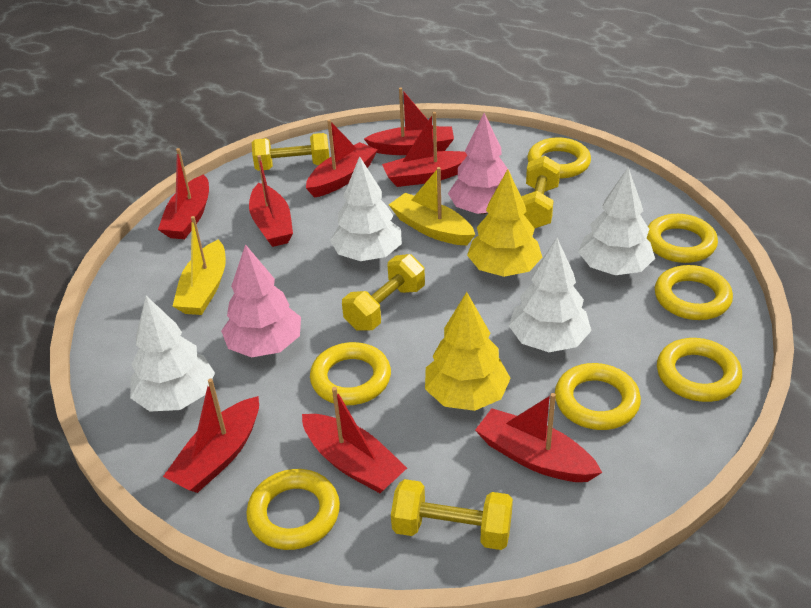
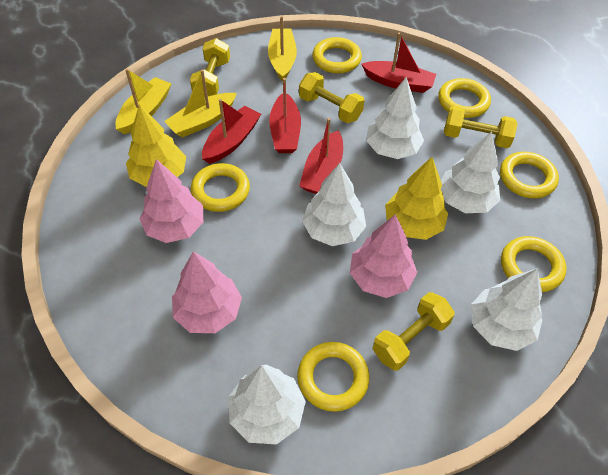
pink tree: [221,244,301,358] [448,113,510,214] = 2 -> [140,159,203,243] [172,251,242,333] [350,214,417,298] = 3
red boat: [158,148,209,239] [163,379,259,493] [249,155,293,247] [302,387,407,493] [306,120,377,198] [364,88,454,155] [382,112,467,187] [475,393,602,482] = 8 -> [202,99,261,164] [269,78,301,153] [299,118,343,194] [362,33,436,93] = 4
white tree: [130,296,215,412] [330,156,402,261] [509,238,591,352] [578,168,655,275] = 4 -> [228,365,306,445] [302,163,366,246] [366,77,424,159] [441,132,500,213] [471,268,542,351] = 5
yellow boat: [173,216,226,315] [389,167,475,245] = 2 -> [115,69,172,134] [164,69,237,138] [268,16,297,81] = 3
yellow ring: [246,469,340,550] [310,342,391,405] [528,138,591,178] [555,363,641,430] [647,214,718,263] [655,265,733,320] [657,338,742,402] = 7 -> [191,163,250,212] [297,342,369,412] [312,37,362,74] [438,78,491,118] [500,152,559,198] [501,236,566,292] = 6

